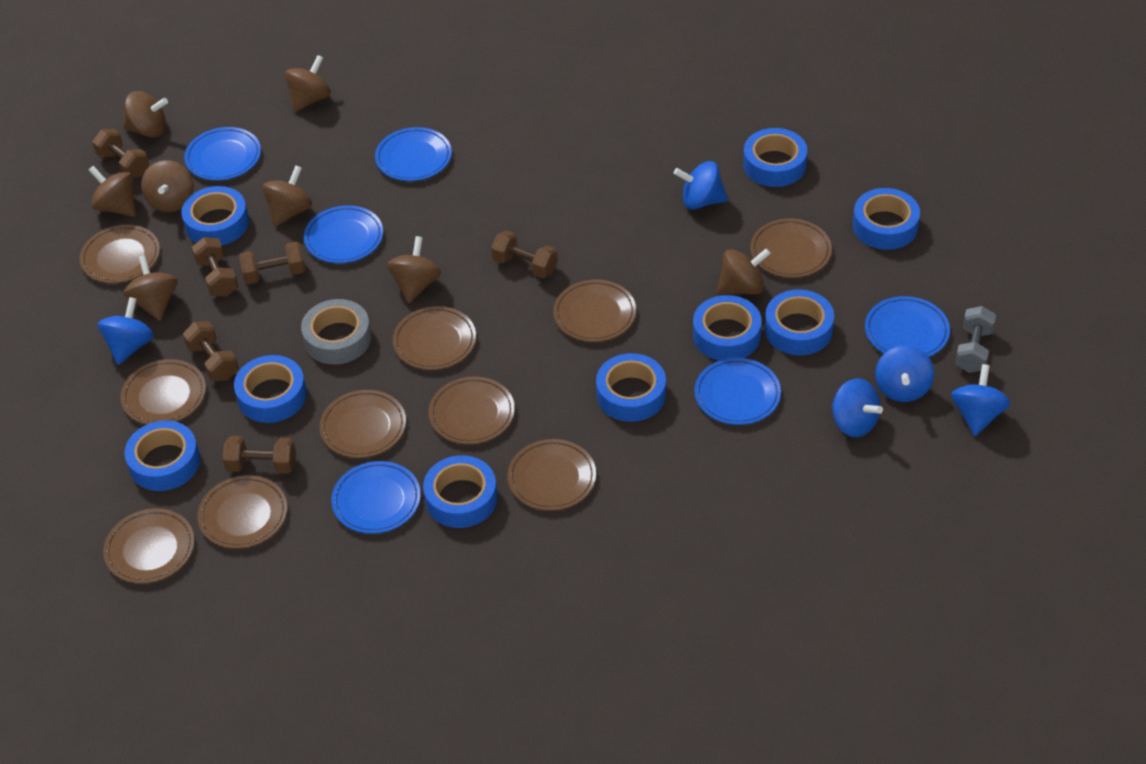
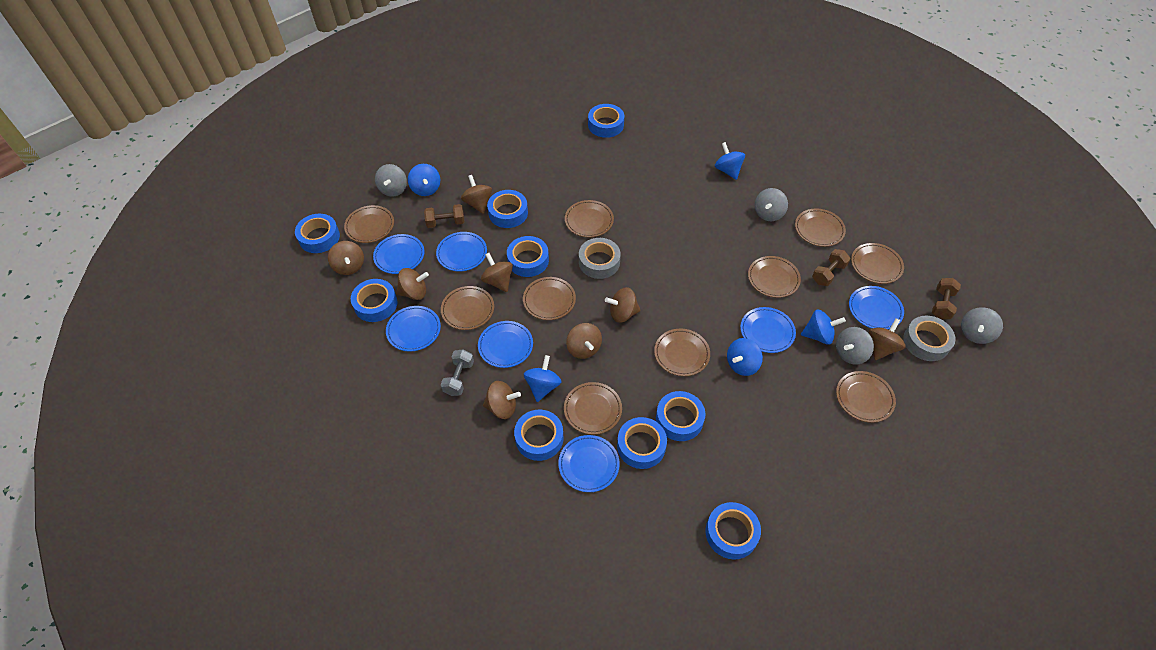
blue plate: [184,127,261,181] [304,205,383,263] [331,461,421,534] [375,127,452,181] [694,358,781,425] [865,296,950,357] = 6 -> [373,234,424,274] [386,306,441,351] [436,232,487,271] [478,321,533,368] [558,435,620,492] [740,307,796,353] [849,286,904,329] = 7
brown dumbbell: [92,128,149,178] [183,321,238,381] [192,237,238,297] [223,436,296,474] [239,242,306,284] [491,230,558,278] = 6 -> [424,204,464,228] [812,249,851,286] [932,278,961,319] = 3
grey spinning top: none = 0 -> [375,164,407,197] [755,188,788,221] [836,327,874,365] [961,307,1003,344] = 4
grey tape: [301,299,371,365] = 1 -> [579,238,621,279] [903,316,956,361] = 2

